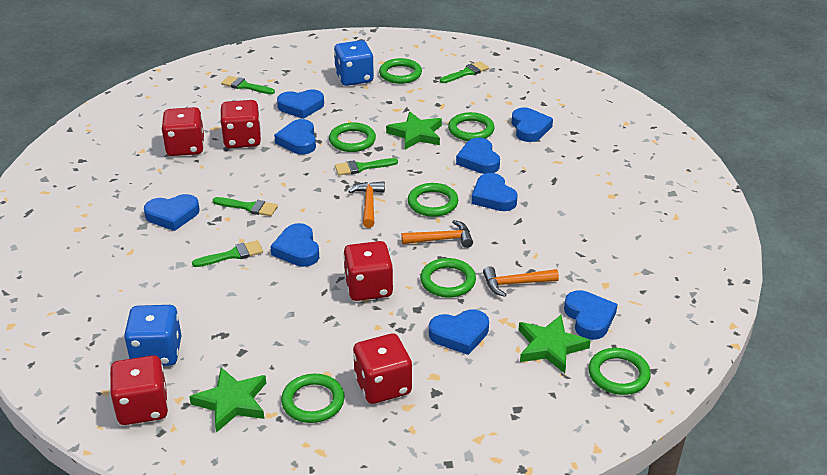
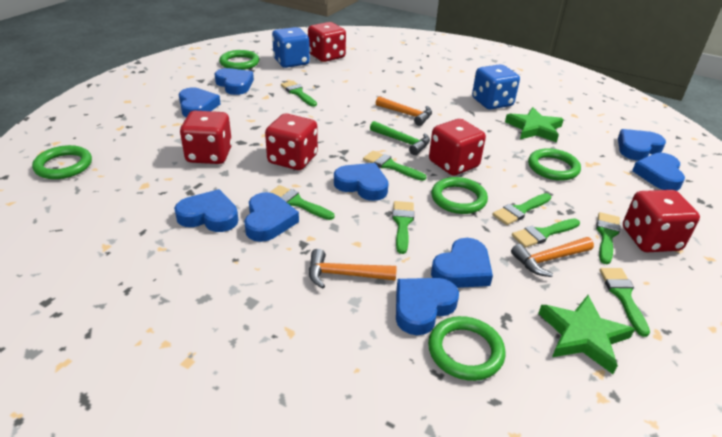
green brush: [192,240,263,267] [213,197,278,216] [221,76,275,94] [335,158,398,176] [440,61,489,83] = 5 -> [269,185,334,220] [281,81,317,107] [363,151,426,181] [392,201,414,254] [492,193,551,225] [512,218,580,248] [596,212,620,264] [600,268,650,337] = 8
green hammer: none = 0 -> [370,121,430,155] = 1
green ring: [281,374,345,423] [329,122,376,152] [379,58,422,84] [408,183,458,217] [420,258,476,298] [448,112,495,141] [589,348,651,395] = 7 -> [32,145,92,179] [219,50,259,70] [428,316,506,381] [431,177,488,214] [528,148,581,181] = 5
green star: [189,367,266,433] [386,111,442,150] [519,315,591,374] = 3 -> [505,107,564,143] [538,295,635,374] = 2

